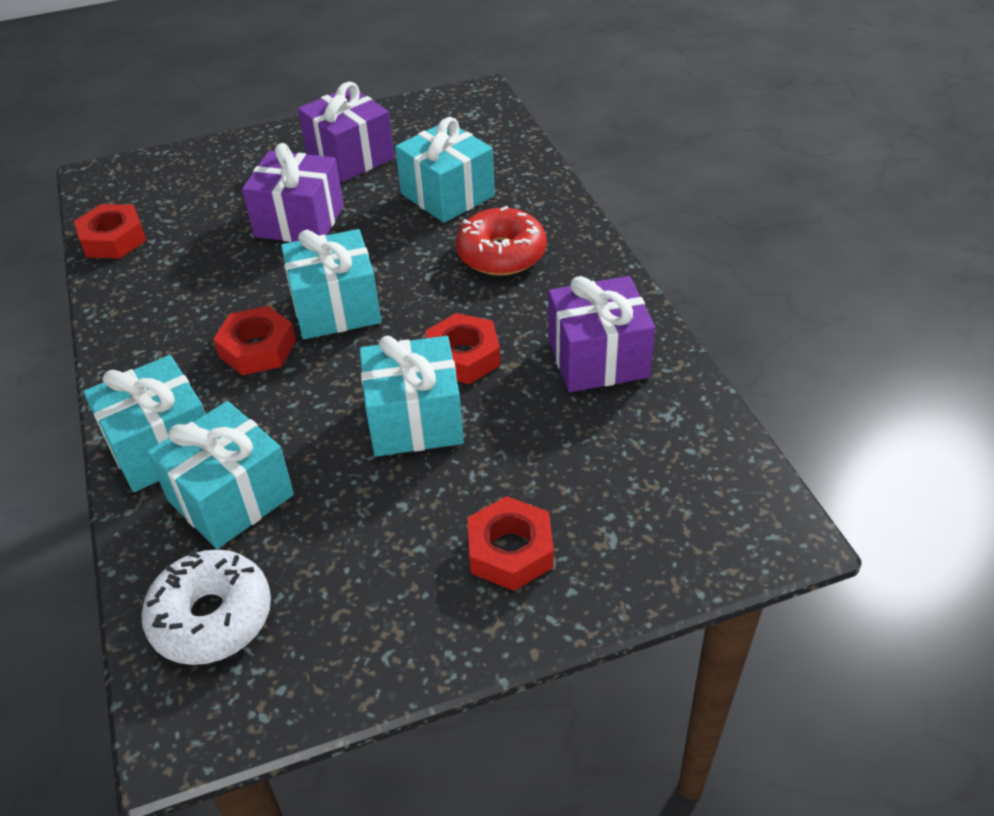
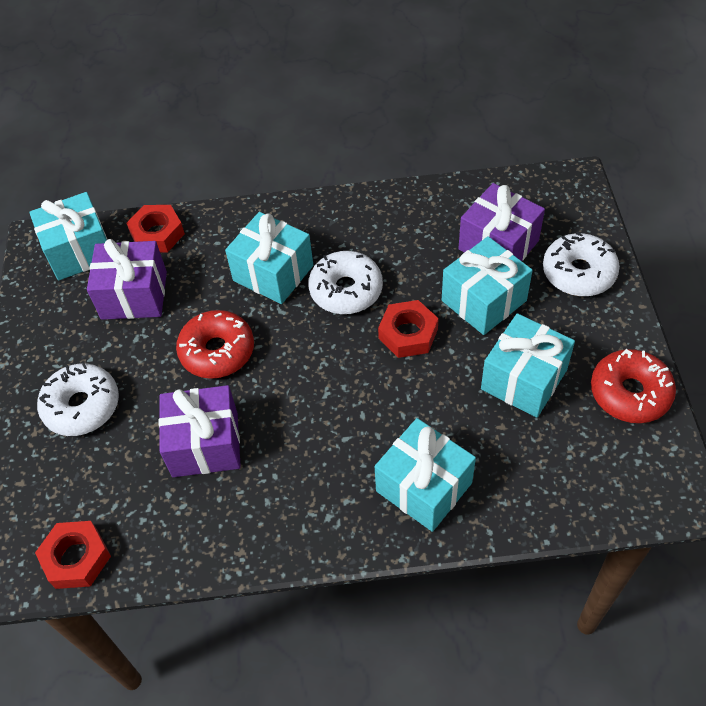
red donut: [456,206,547,276] = 1 -> [176,310,254,379] [591,349,676,423] = 2
red nut: [74,204,147,259] [213,306,296,375] [425,313,501,384] [468,496,554,591] = 4 -> [35,521,111,589] [126,205,185,252] [378,300,439,358] = 3
white donut: [141,549,271,665] = 1 -> [37,363,119,436] [308,251,383,314] [543,231,620,296] = 3

